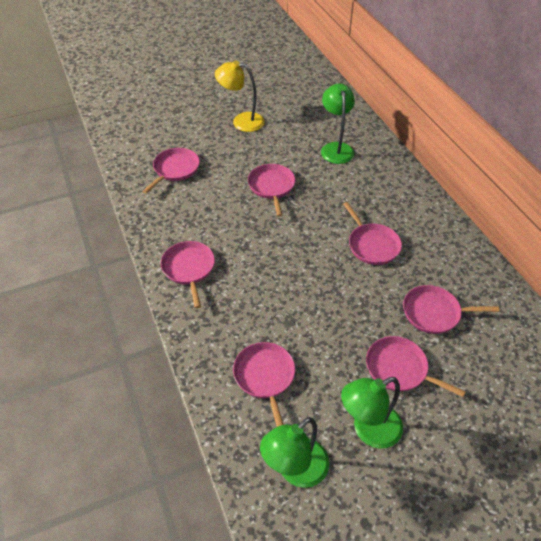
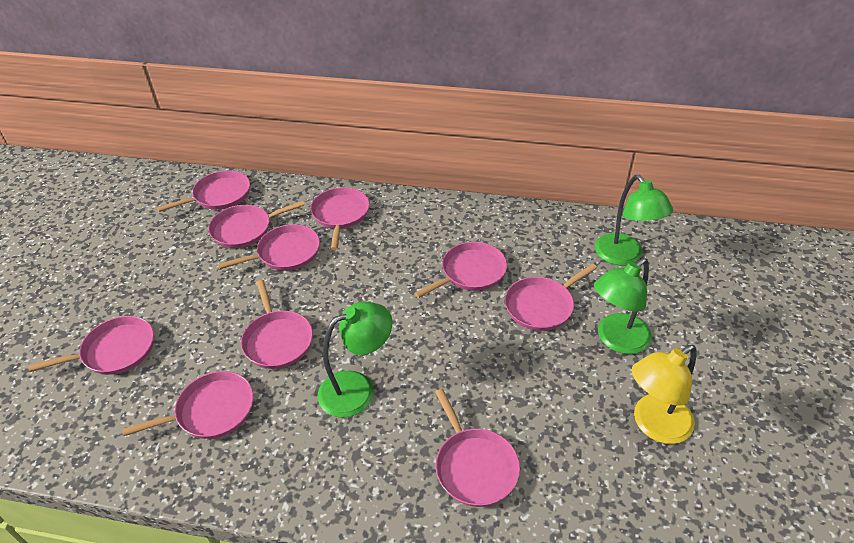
pink pan: [143,148,200,194] [161,241,215,308] [233,342,295,427] [248,164,295,217] [343,202,402,265] [366,336,466,397] [403,285,499,334] = 7 -> [29,316,154,375] [122,371,254,439] [157,170,250,212] [208,201,305,248] [218,224,320,271] [241,280,313,369] [311,187,370,250] [415,242,507,298] [435,389,520,507] [505,263,597,331] = 10

